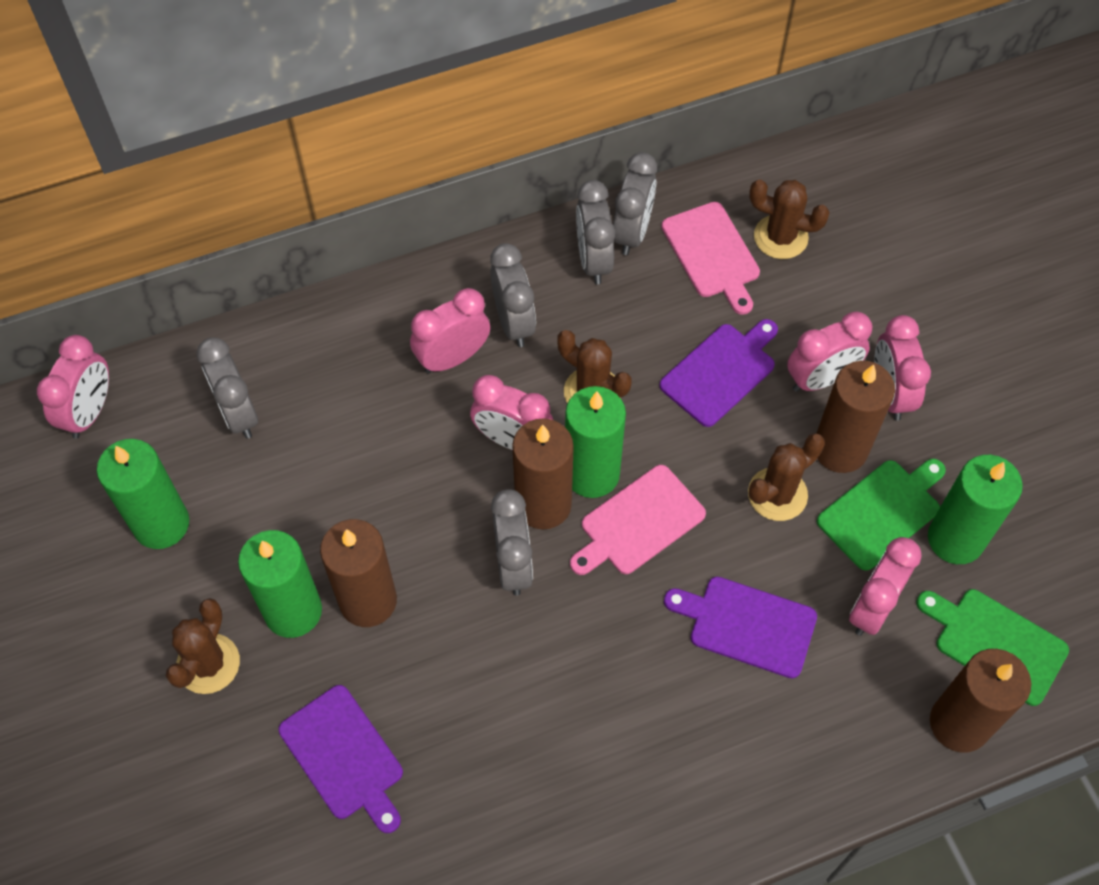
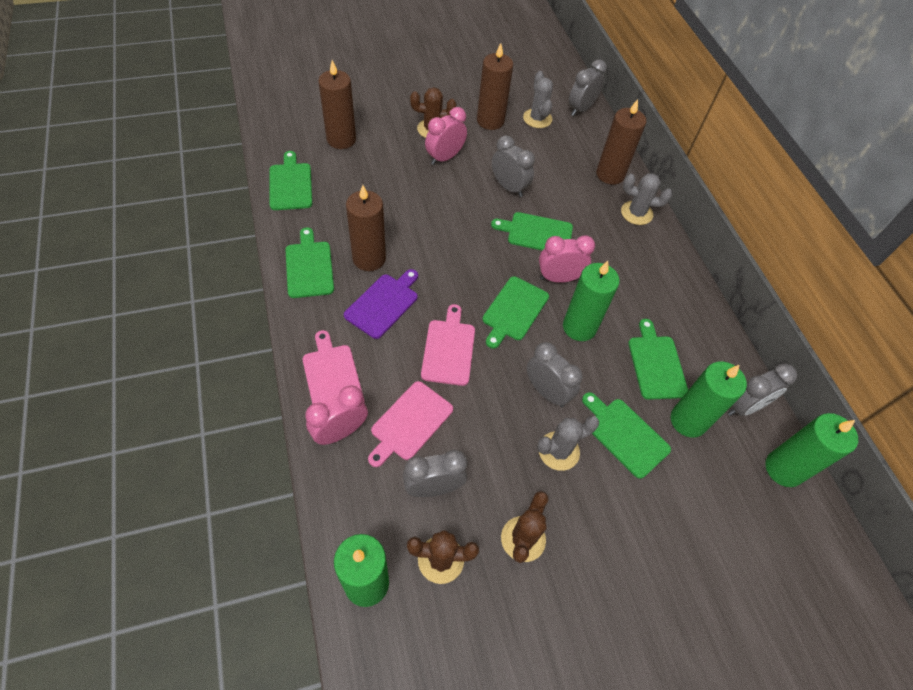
brown cactus: [166,598,240,694] [557,330,632,403] [748,433,825,521] [749,179,830,259] = 4 -> [407,530,479,584] [410,87,456,138] [501,491,548,563] = 3
green cutting board: [817,459,946,571] [916,589,1069,706] = 2 -> [270,151,312,210] [285,227,334,298] [482,276,549,349] [491,212,573,251] [582,392,671,479] [628,319,688,400] = 6
grey cactus: none = 0 -> [523,71,553,128] [537,416,599,471] [621,173,672,225] = 3
pink clock: [37,335,109,439] [410,288,490,373] [470,375,553,450] [787,311,872,392] [849,537,922,636] [874,315,931,421] = 6 -> [305,385,368,445] [425,107,467,165] [539,235,595,283] = 3
pink cutting board: [570,465,706,575] [661,202,760,315] = 2 -> [303,330,365,404] [368,381,453,467] [421,304,475,386] = 3
purple cutting board: [279,685,403,833] [660,319,778,427] [664,577,817,678] = 3 -> [344,269,418,339] = 1

